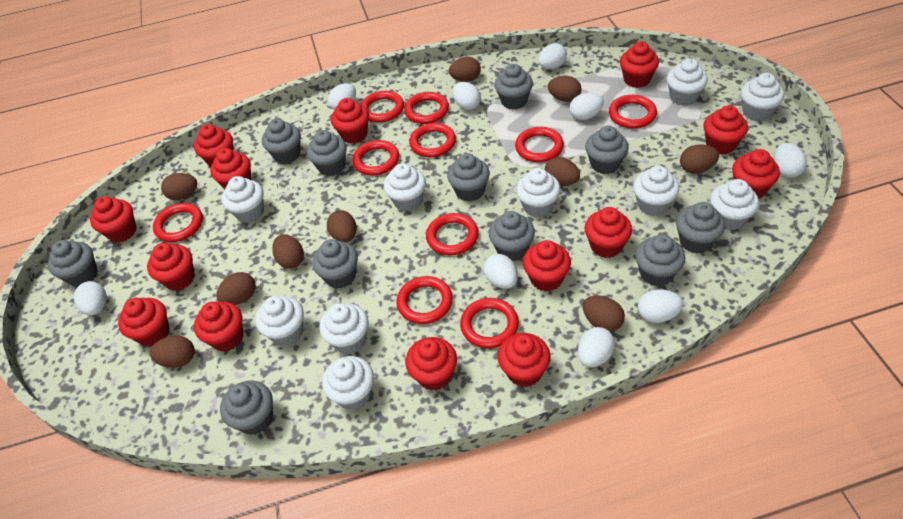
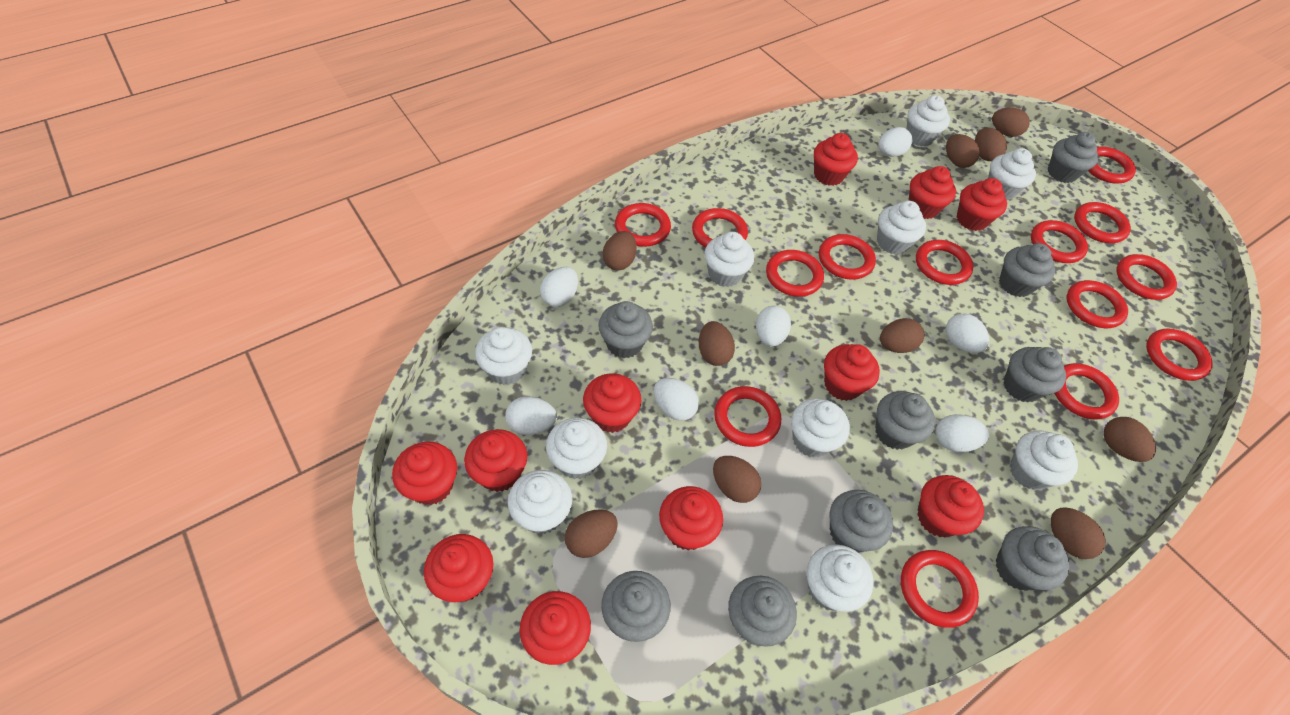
grey cupcake: [48,240,98,287] [220,380,273,435] [262,118,301,164] [307,130,347,176] [312,239,358,288] [447,153,490,202] [489,211,535,261] [494,64,533,110] [585,125,629,174] [635,234,685,287] [676,202,725,253] = 11 -> [598,301,653,358] [601,571,671,642] [728,576,797,647] [829,490,893,553] [875,391,935,450] [995,526,1069,591] [999,243,1055,297] [1003,347,1066,403] [1048,132,1098,183] = 9
red cupcake: [90,196,137,243] [118,298,170,347] [147,243,195,291] [194,124,233,167] [194,302,243,352] [210,148,251,189] [331,98,369,144] [405,337,457,391] [498,333,551,387] [523,240,571,291] [585,207,632,258] [620,42,659,88] [704,105,748,155] [732,149,780,199] = 14 -> [392,441,457,505] [424,534,493,602] [464,429,527,492] [520,591,591,665] [583,373,641,433] [659,486,723,551] [814,133,858,186] [824,344,880,401] [908,166,956,219] [917,475,984,537] [957,178,1007,231] = 11
red ring: [153,203,203,242] [352,140,399,176] [361,91,404,123] [397,276,453,324] [404,92,449,124] [409,123,456,157] [426,213,479,255] [460,298,519,349] [515,127,564,162] [609,95,657,129] = 10 -> [615,203,671,247] [692,208,748,248] [714,386,781,447] [766,250,824,297] [819,234,876,280] [901,550,979,628] [916,240,973,285] [1031,220,1088,263] [1054,363,1119,420] [1067,280,1128,328] [1074,202,1131,243] [1088,147,1136,184] [1116,254,1177,300] [1146,329,1213,381] = 14
white egg: [74,281,107,316] [328,83,356,110] [453,82,481,110] [484,254,518,289] [538,43,567,69] [570,93,604,120] [578,327,615,367] [638,290,683,323] [774,143,807,178] = 9 -> [505,396,557,435] [540,267,578,307] [654,378,699,421] [756,306,791,347] [878,127,912,156] [935,414,989,452] [946,313,989,353] = 7

